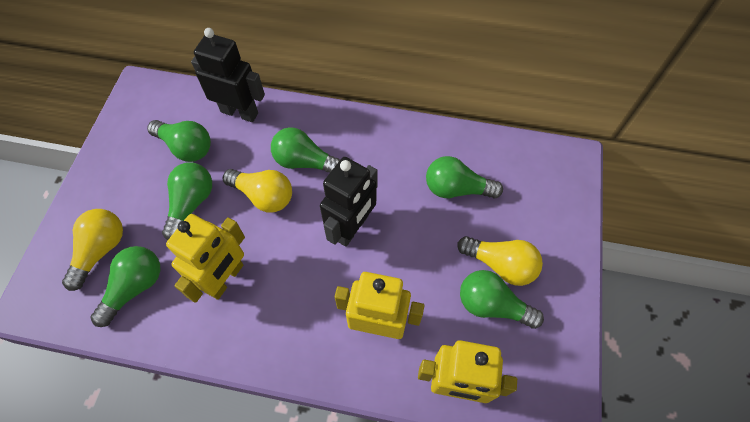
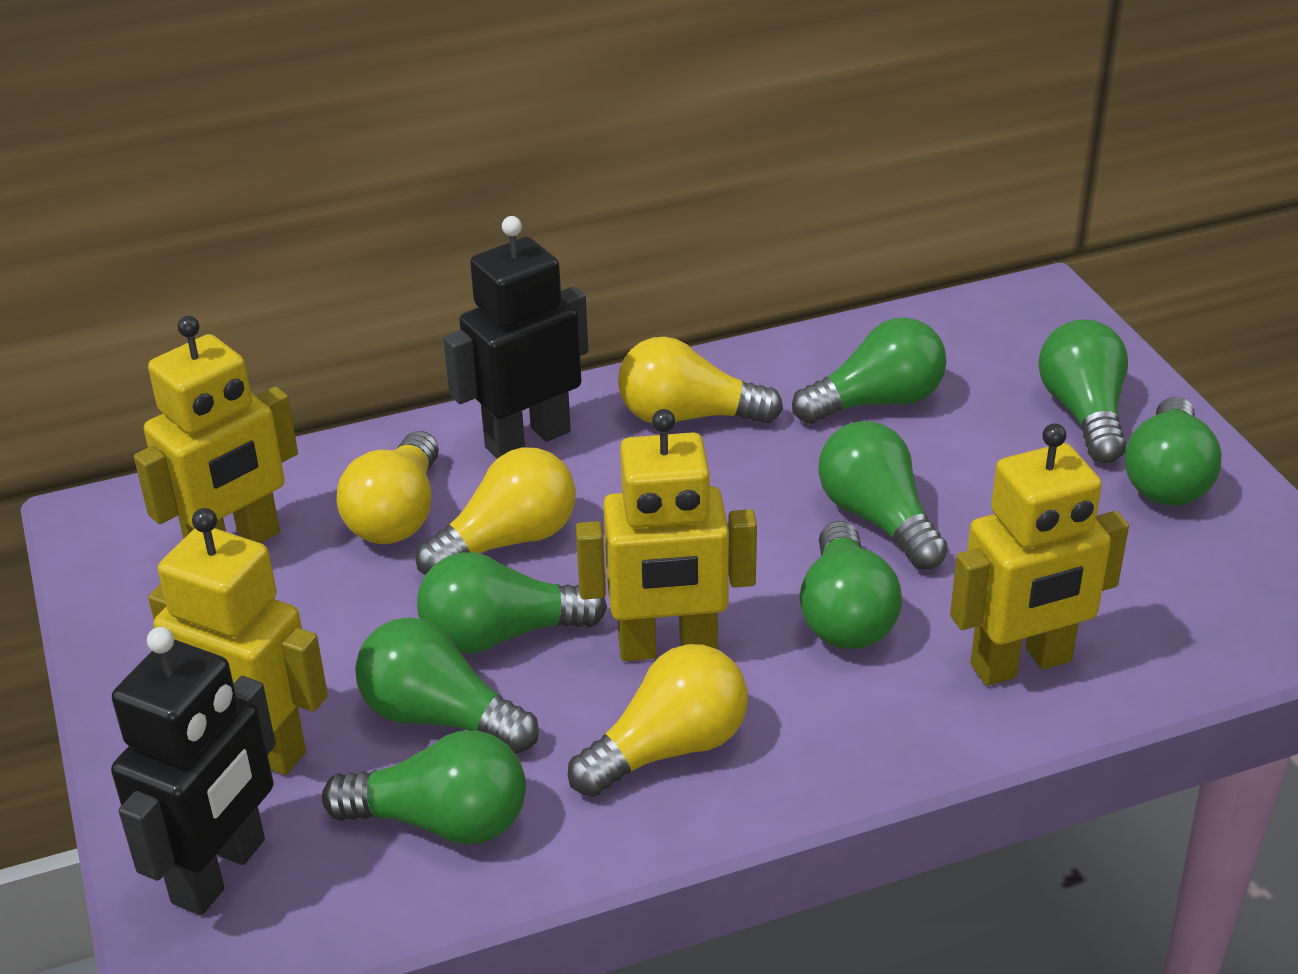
green light bulb: [90,246,160,327] [147,120,211,162] [162,163,212,240] [271,127,340,173] [426,156,503,199] [460,270,544,329] = 6 -> [322,730,526,845] [355,617,539,754] [417,552,607,654] [792,317,947,424] [800,521,902,649] [818,421,948,569] [1038,320,1128,463] [1125,397,1222,506] = 8
yellow light bulb: [62,209,123,291] [223,169,292,213] [457,236,543,286] = 3 -> [336,431,439,544] [416,447,576,575] [568,644,748,797] [618,337,783,424] = 4
yellow robot: [166,214,245,303] [335,272,424,339] [418,340,517,403] = 3 -> [134,316,298,543] [148,508,328,775] [576,409,757,661] [950,423,1129,686] = 4

